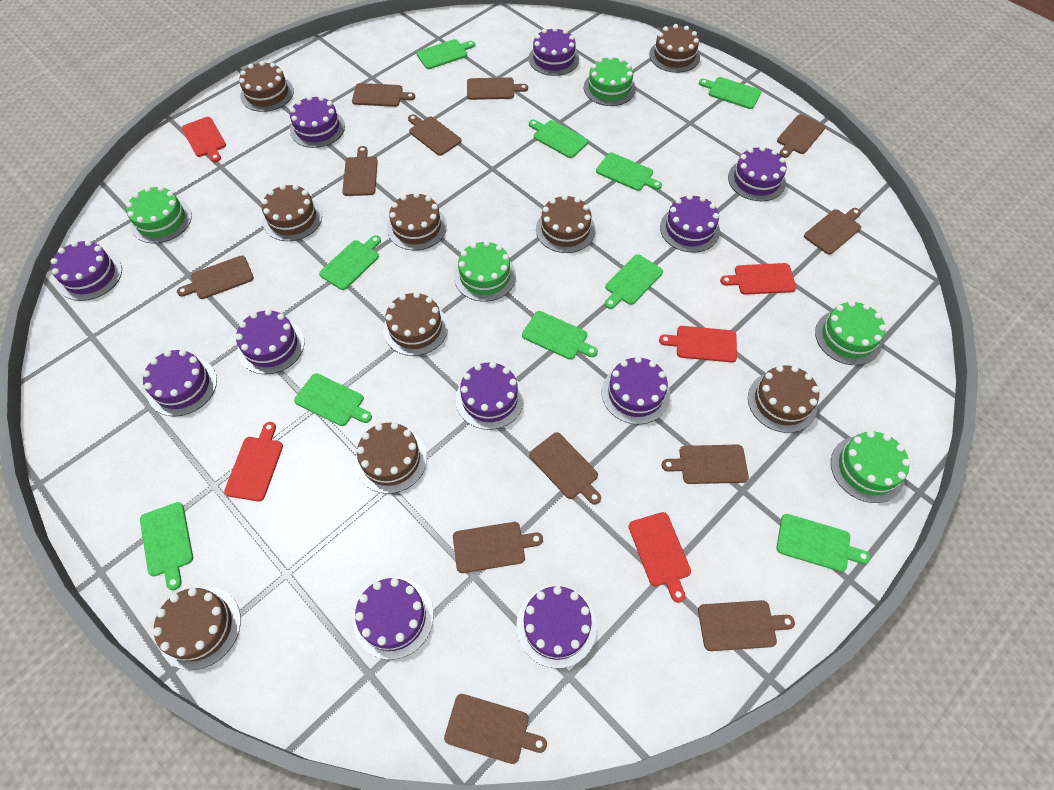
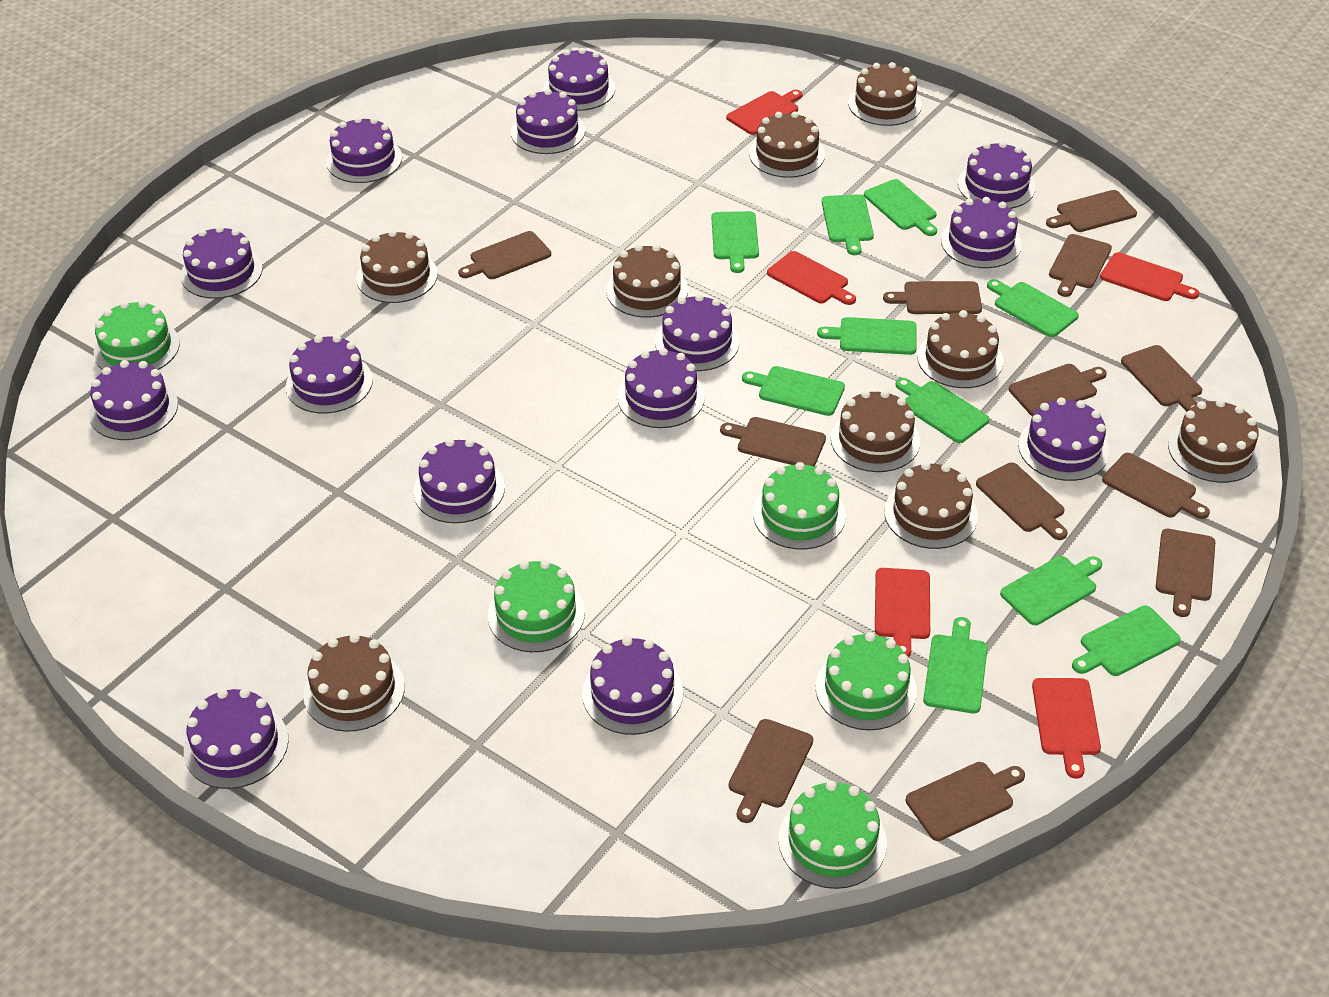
purple cake: [51,240,122,301] [142,350,217,417] [236,309,305,374] [290,96,345,148] [353,578,434,660] [456,362,524,430] [517,585,597,669] [529,27,579,76] [602,356,670,424] [660,194,720,253] [728,146,787,201] = 11 -> [89,360,178,440] [180,226,263,299] [184,688,288,789] [286,335,373,413] [326,117,402,183] [413,438,505,523] [511,89,585,154] [543,48,615,111] [582,637,683,735] [618,348,705,428] [655,294,739,371] [941,197,1022,268] [958,141,1036,209] [1018,397,1109,481] = 14

